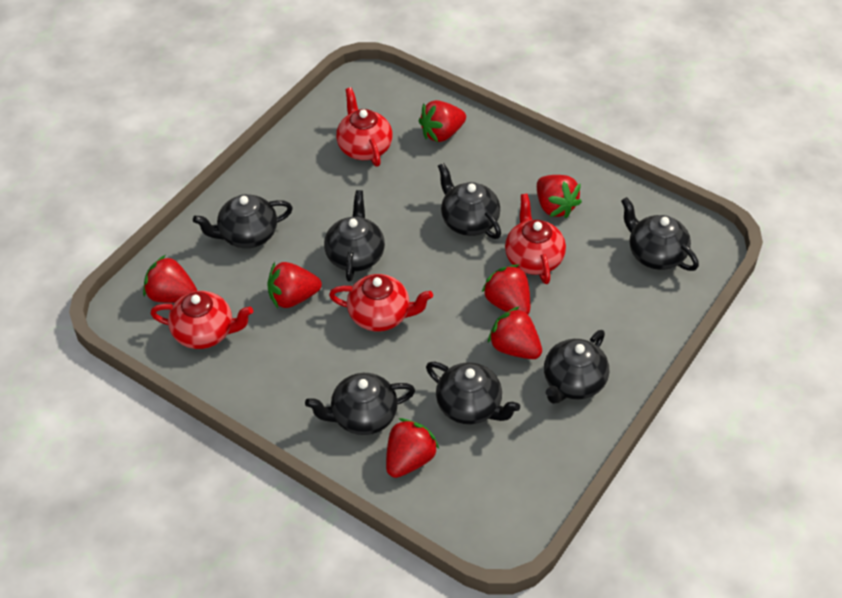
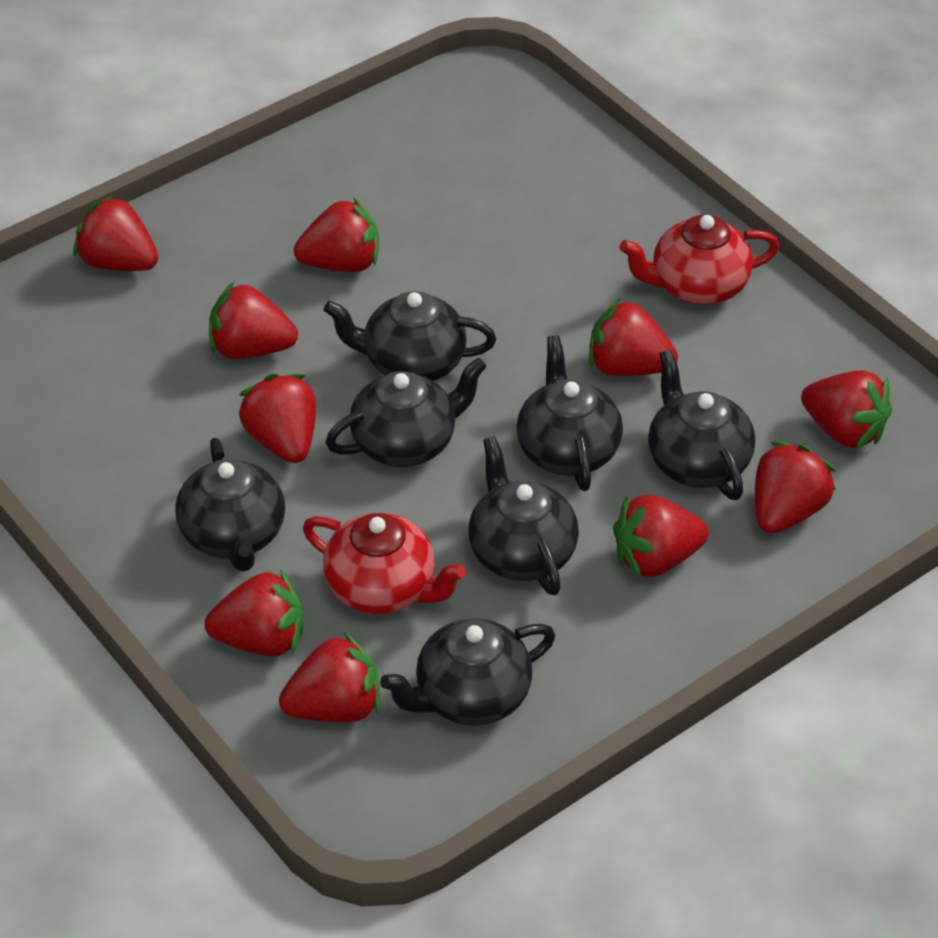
red strawberry: [143,255,197,303] [267,262,322,308] [386,418,439,478] [419,100,466,142] [481,264,530,314] [488,306,542,359] [537,175,582,218] = 7 -> [74,195,158,271] [204,569,303,657] [209,282,298,359] [239,374,316,463] [279,632,380,722] [294,197,378,272] [589,298,678,376] [613,495,709,578] [755,442,836,533] [801,370,892,449] = 10
red teapot: [150,291,253,349] [329,274,433,332] [336,87,393,167] [505,194,566,284] = 4 -> [303,513,466,614] [619,215,779,305] = 2

